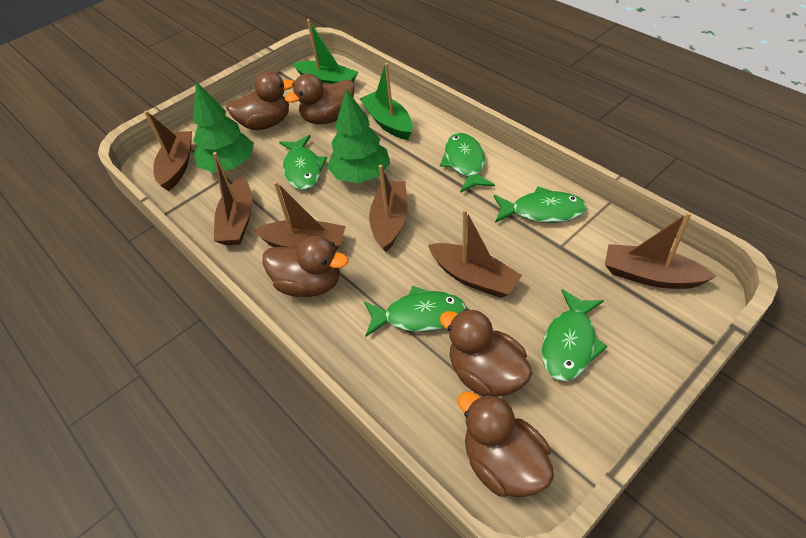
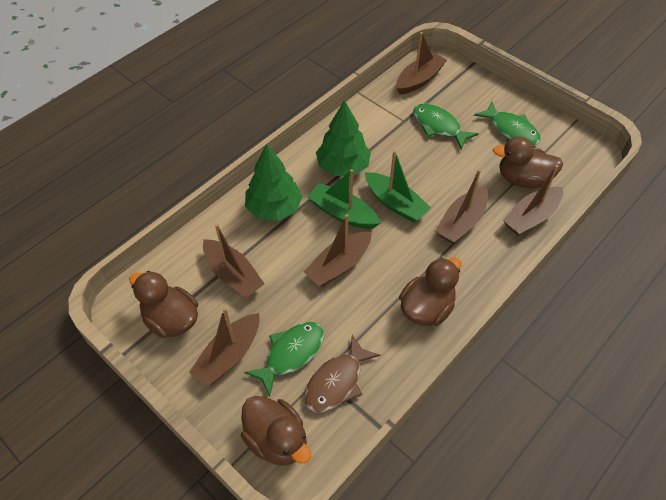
brown duck: [226,71,294,130] [262,236,348,297] [285,74,355,124] [440,308,532,397] [458,391,554,497] = 5 -> [129,271,198,338] [241,396,311,466] [399,257,461,326] [493,137,563,188] = 4
brown fish: none = 0 -> [304,335,380,413] = 1
green fish: [279,135,327,190] [364,286,466,337] [440,133,495,193] [494,187,587,223] [542,289,608,381] = 5 -> [244,322,324,397] [413,104,479,150] [474,102,541,146] = 3

